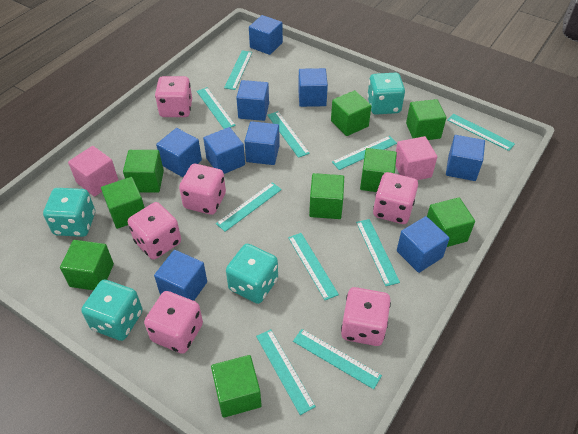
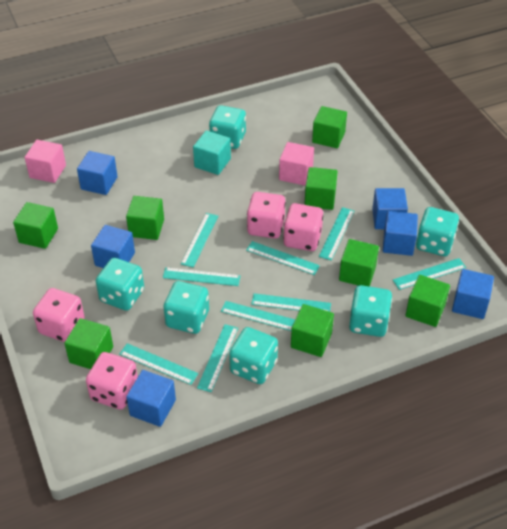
blue cube: [154,250,207,301] [156,128,202,177] [203,127,245,174] [236,80,269,121] [244,121,280,165] [249,15,283,55] [298,68,328,107] [397,216,450,273] [446,135,485,181] = 9 -> [77,151,118,195] [91,225,135,268] [126,370,176,427] [372,188,408,229] [383,211,418,256] [452,269,494,319] = 6
green cube: [60,240,114,290] [101,177,145,229] [123,150,164,193] [211,355,262,418] [309,173,344,219] [331,90,371,136] [360,148,397,192] [406,99,446,140] [427,197,475,247] = 9 -> [13,202,58,249] [64,318,113,369] [126,196,164,240] [291,304,334,357] [304,167,338,210] [312,106,347,148] [339,239,379,287] [405,275,450,327] = 8
pink dice: [128,202,181,260] [144,291,203,354] [155,76,192,117] [179,164,226,215] [341,287,391,346] [373,172,418,224] = 6 -> [33,288,85,342] [86,352,138,410] [247,192,286,238] [283,203,323,251] = 4
turquoise cube: none = 0 -> [193,130,231,175] = 1
turquoise dice: [43,188,95,237] [81,280,143,341] [226,244,278,304] [367,73,405,115] = 4 -> [96,258,144,311] [164,281,209,334] [209,105,246,149] [229,327,278,384] [349,285,392,337] [416,207,459,256] = 6
turquoise ruler: [197,87,236,129] [216,182,282,232] [224,50,252,90] [256,329,316,415] [267,111,310,158] [288,233,339,300] [293,329,382,389] [332,136,397,170] [356,219,400,286] [447,114,515,151] = 10 -> [119,343,198,385] [163,267,240,286] [181,213,218,267] [197,324,238,392] [221,301,295,331] [246,241,320,275] [251,293,331,312] [319,207,354,261] [393,258,466,290] = 9

